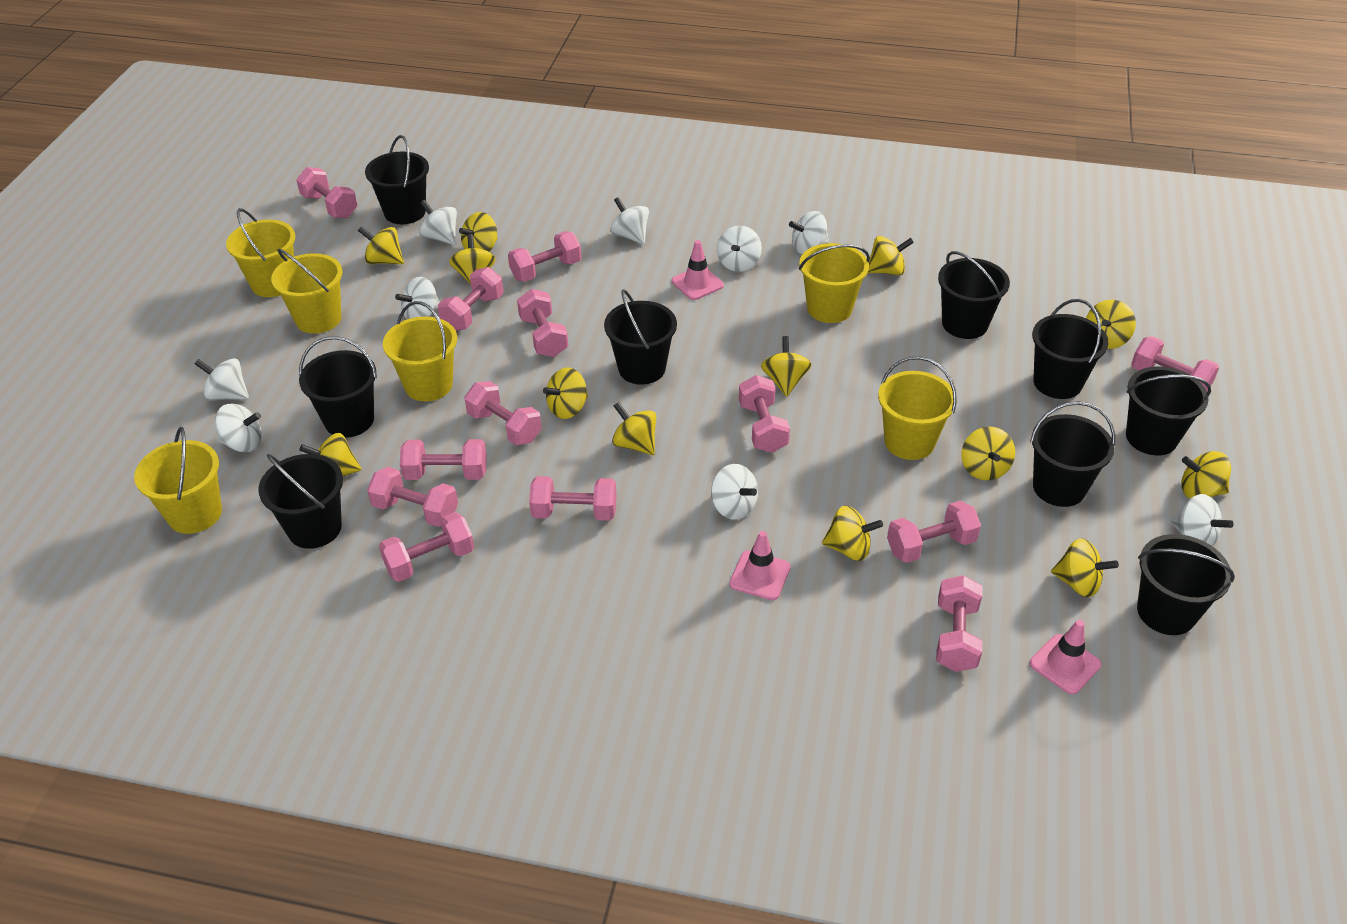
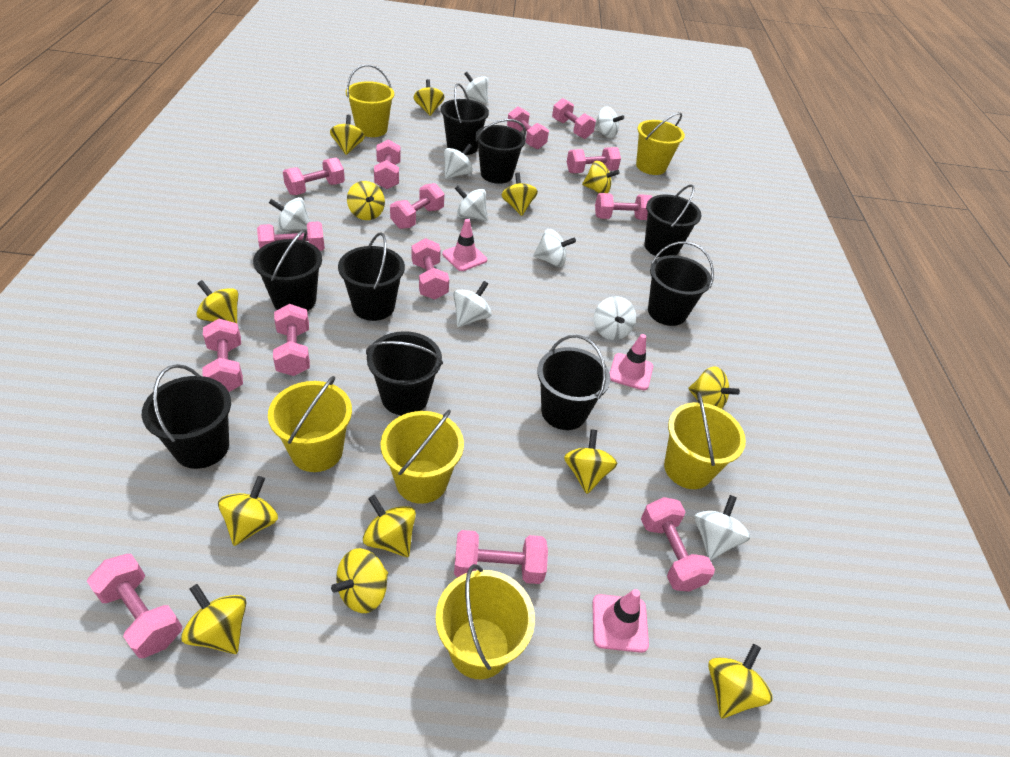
pink dumbbell: [296,167,357,218] [367,467,458,527] [379,512,474,582] [400,439,487,480] [438,267,504,331] [464,381,542,446] [508,232,581,282] [517,289,568,357] [529,476,617,521] [739,375,790,453] [887,501,981,563] [936,575,982,672] [1131,336,1219,391] = 13 -> [87,554,182,658] [203,319,243,392] [257,221,325,251] [273,304,310,376] [283,158,345,195] [374,139,401,189] [390,183,444,229] [412,238,449,300] [454,530,548,584] [507,107,549,149] [552,98,596,139] [567,147,621,173] [595,193,652,220] [641,497,715,592] = 14

